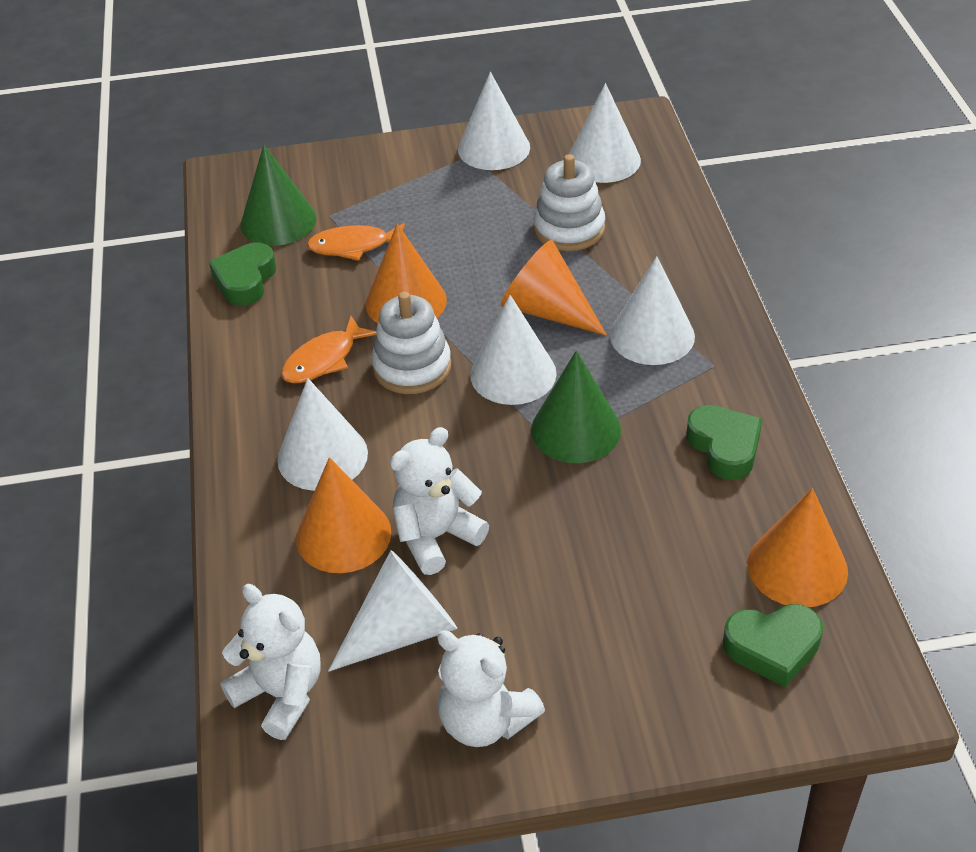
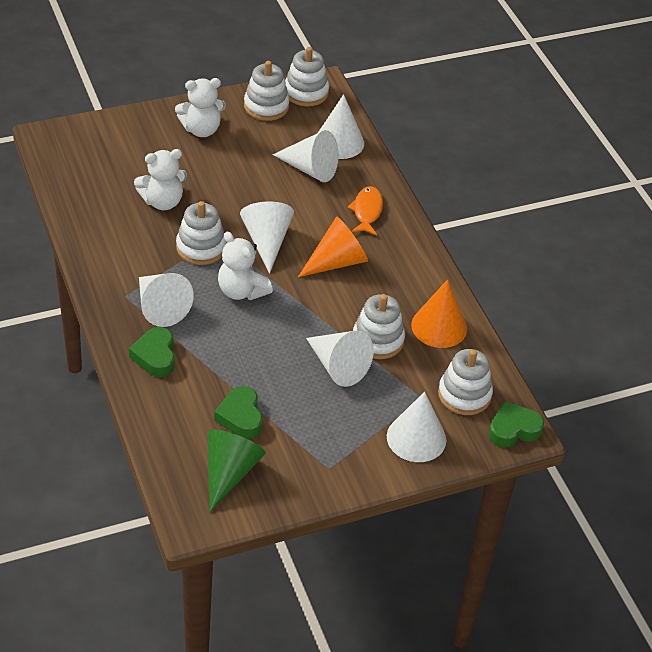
green cone: [240,145,316,246] [531,350,621,463] = 2 -> [207,429,266,513] = 1
orange cone: [296,457,391,573] [365,224,447,323] [501,240,607,336] [748,488,848,607] = 4 -> [298,217,368,277] [411,279,467,348] = 2
orange fish: [281,316,376,383] [307,223,405,261] = 2 -> [347,186,383,235] = 1
white stacking toy: [371,292,451,394] [533,154,605,251] = 2 -> [176,201,226,265] [244,61,290,121] [285,47,329,106] [353,294,405,359] [438,349,493,415] = 5

